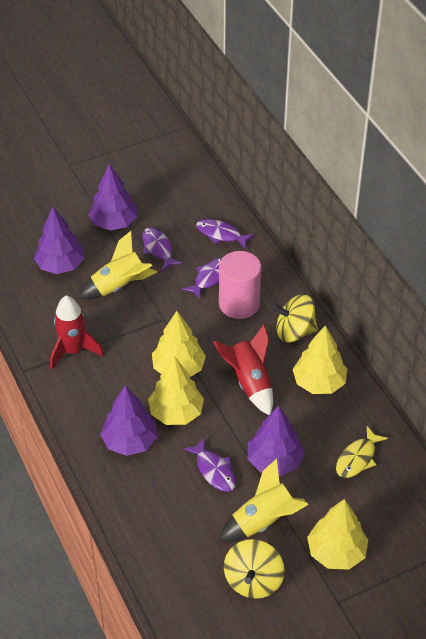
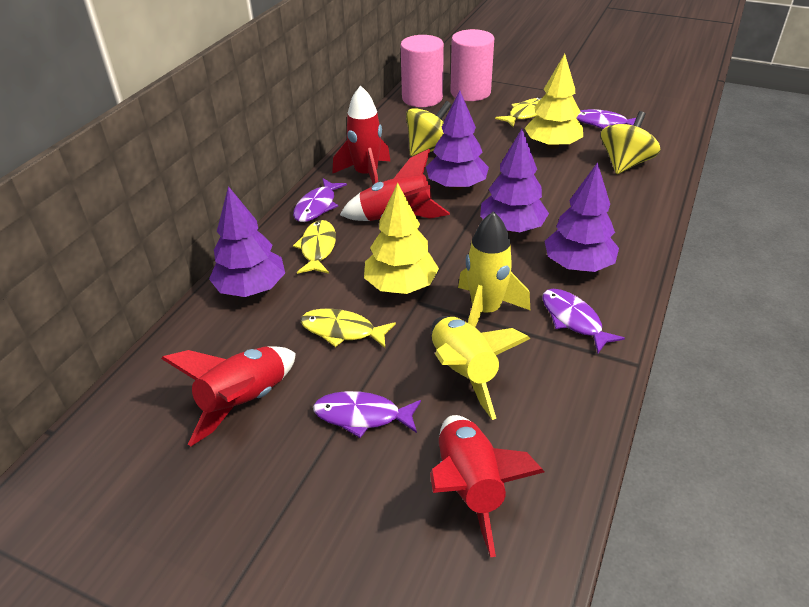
pink cylinder: [219,251,261,319] = 1 -> [401,35,444,107] [450,29,494,101] = 2
red rocket: [50,296,104,370] [213,324,273,415] = 2 -> [161,346,296,446] [332,85,390,185] [340,149,450,221] [430,415,544,557] = 4
yellow fish: [336,426,388,478] = 1 -> [293,220,336,274] [300,309,396,348] [495,97,542,127] = 3
yellow tree: [148,356,204,425] [152,311,206,377] [292,326,347,394] [307,499,368,570] = 4 -> [364,183,439,294] [524,54,583,149] = 2

